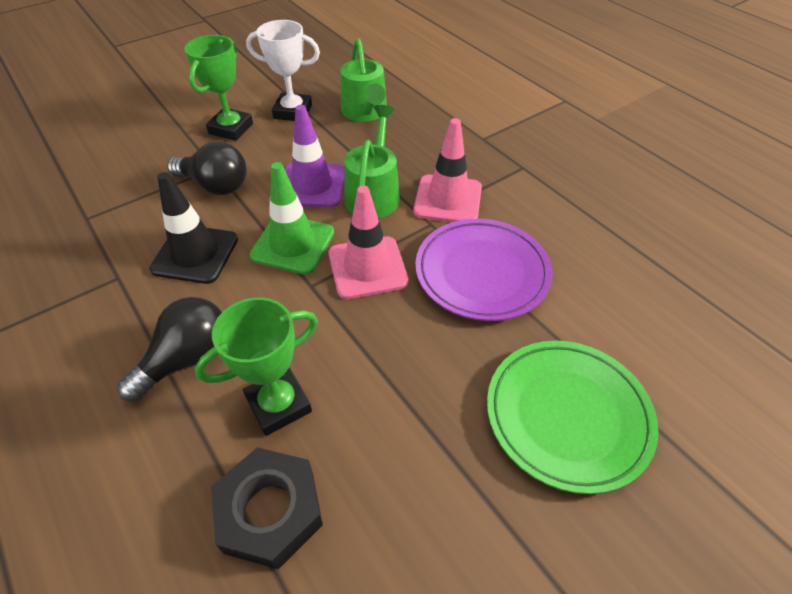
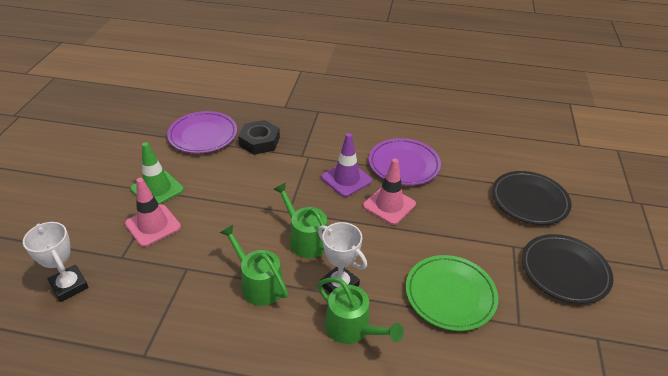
black light bulb: [117,297,222,402] [167,141,247,195] = 2 -> none = 0
black plate: none = 0 -> [492,171,572,225] [522,234,613,304] = 2
black traffic cone: [149,172,238,284] = 1 -> none = 0
green trophy: [184,35,253,141] [194,297,318,436] = 2 -> none = 0
green watering can: [340,38,387,122] [344,105,400,218] = 2 -> [220,225,288,306] [274,183,328,258] [317,277,404,344] = 3
purple plate: [415,219,553,321] = 1 -> [167,111,237,153] [369,138,441,186] = 2
white trophy: [246,20,320,121] = 1 -> [23,222,89,302] [318,222,367,293] = 2

